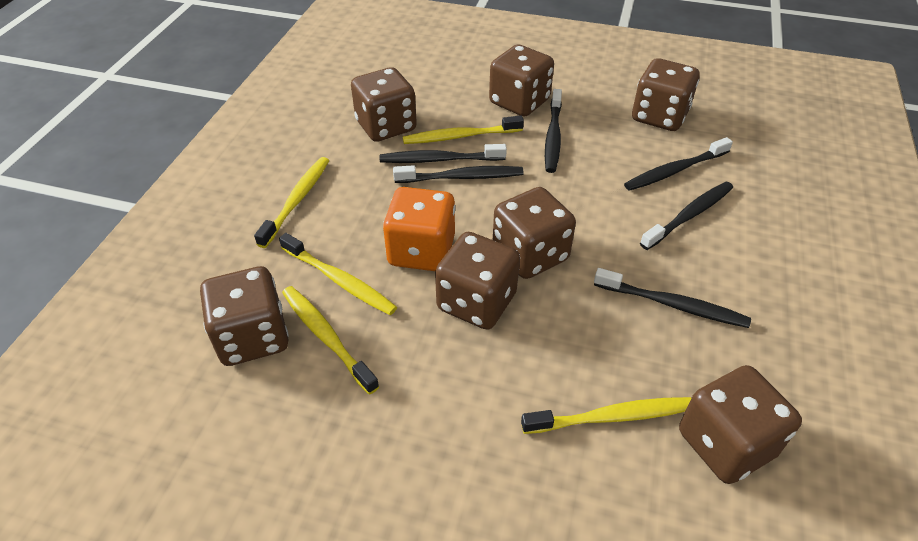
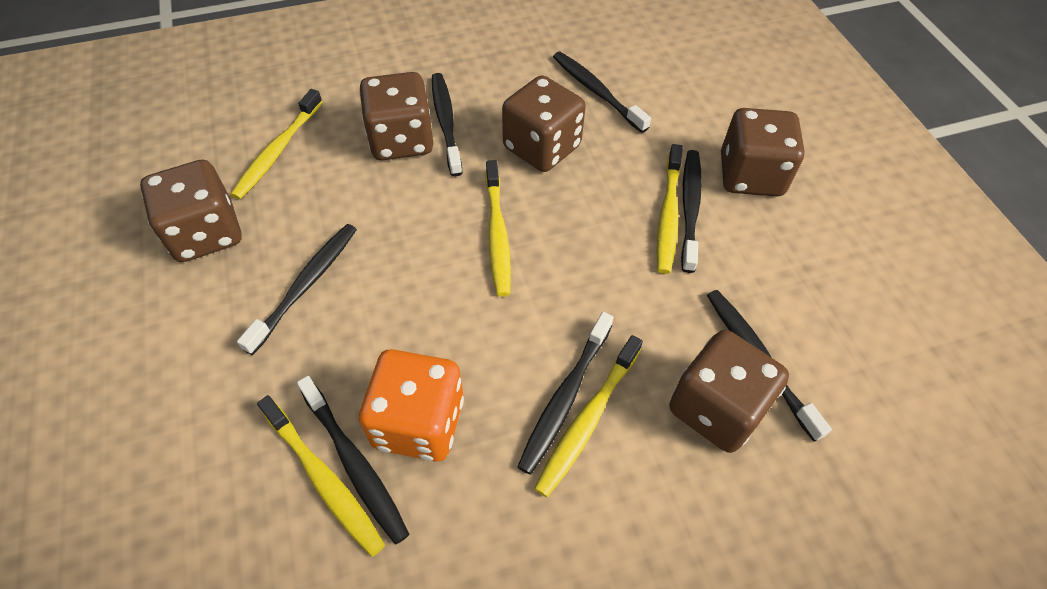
black toothbrush: [380,144,507,163] [393,165,524,183] [545,89,562,173] [594,268,751,328] [624,137,733,191] [640,182,733,250] = 6 -> [237,224,357,355] [297,376,409,545] [432,73,463,176] [517,312,614,475] [553,52,651,133] [681,150,702,273] [707,290,832,442] = 7
brown dice: [200,266,289,366] [351,67,417,142] [435,232,520,330] [489,44,554,117] [493,187,576,279] [632,58,700,131] [679,365,802,484] = 7 -> [140,160,242,262] [359,72,434,160] [502,75,586,172] [669,330,789,453] [721,108,805,197] = 5

